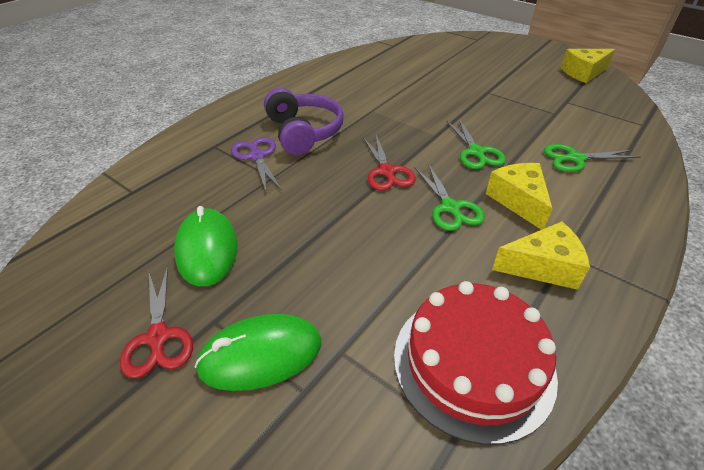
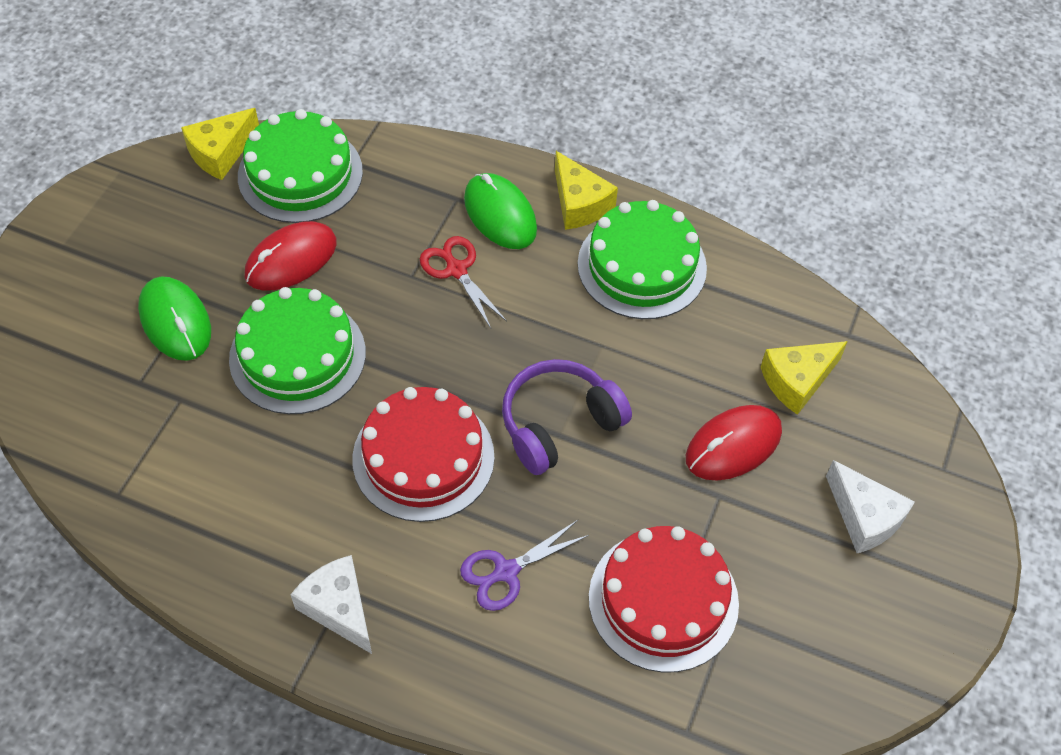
green cake: none = 0 -> [229,287,366,414] [238,109,363,223] [578,200,707,319] = 3
green scissors: [415,164,485,231] [446,118,506,169] [544,144,641,172] = 3 -> none = 0
red cake: [394,281,558,445] = 1 -> [352,387,495,522] [589,526,739,673] = 2
red mouse: none = 0 -> [245,221,337,290] [686,405,782,481] = 2
red scissors: [120,265,193,378] [363,135,416,191] = 2 -> [420,236,507,328] = 1
white cheese: none = 0 -> [290,555,372,654] [826,460,915,553] = 2

